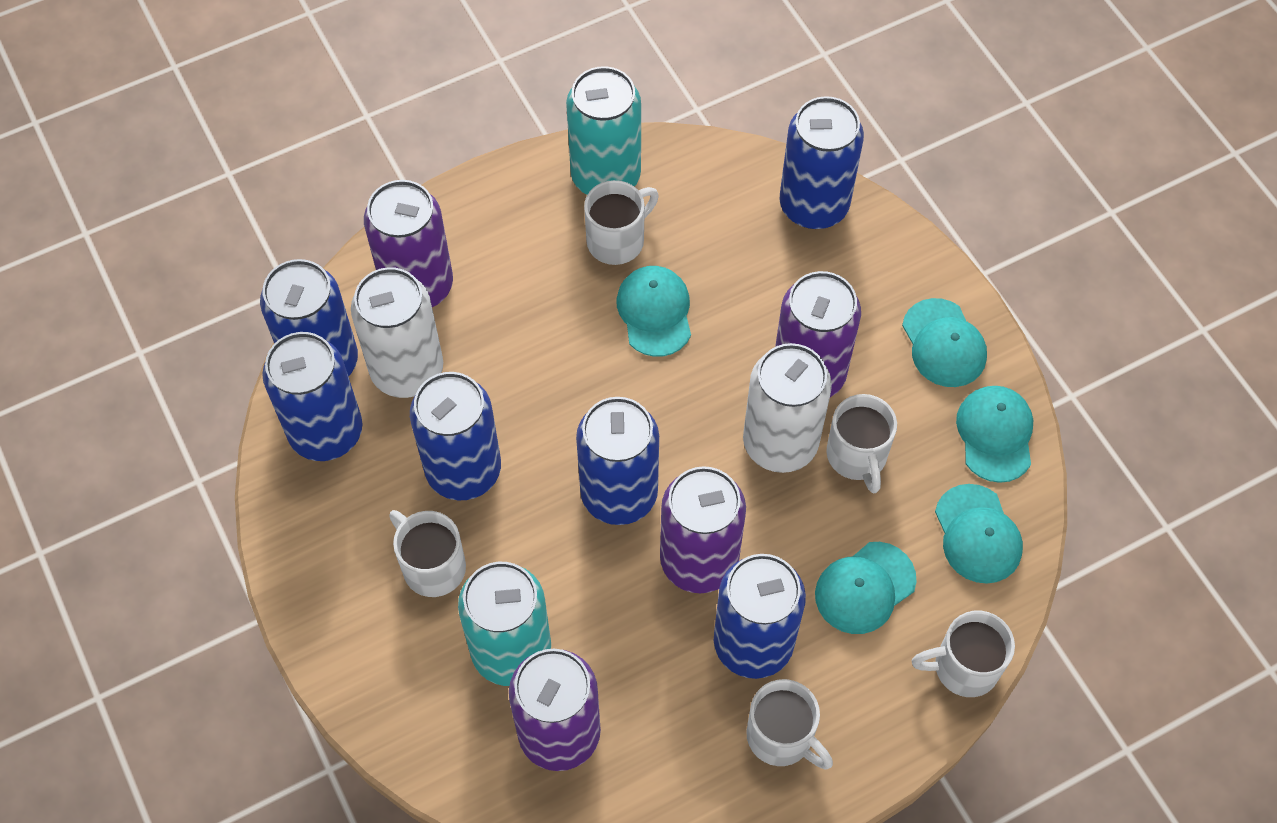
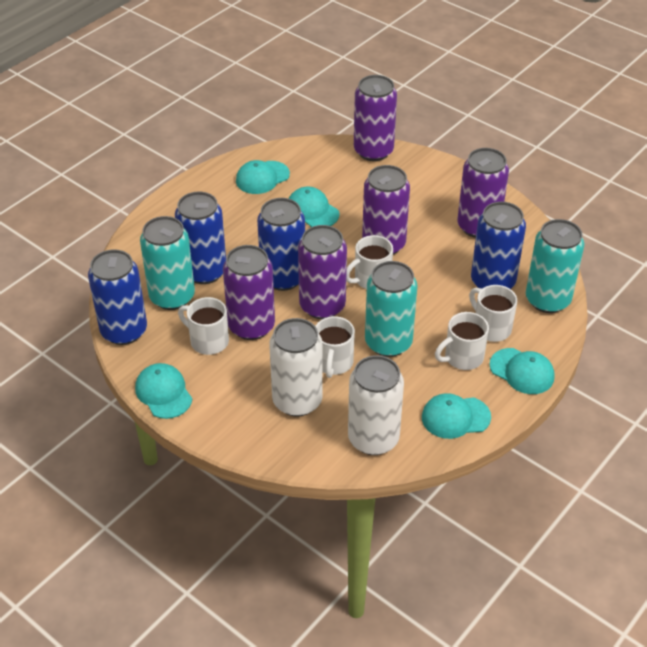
blue can: [260,259,358,377] [262,332,362,461] [410,372,501,500] [576,397,659,525] [714,554,806,679] [779,96,864,229] = 6 -> [88,249,147,345] [175,192,226,284] [257,198,305,291] [471,202,526,289] = 4
purple can: [364,180,453,307] [509,649,601,771] [660,466,746,593] [775,271,861,397] = 4 -> [223,245,275,340] [298,225,347,319] [354,75,397,161] [362,165,410,255] [457,148,509,238] = 5
turquoise can: [458,562,551,686] [566,66,641,195] = 2 -> [140,216,195,310] [365,261,417,357] [526,219,584,313] = 3

